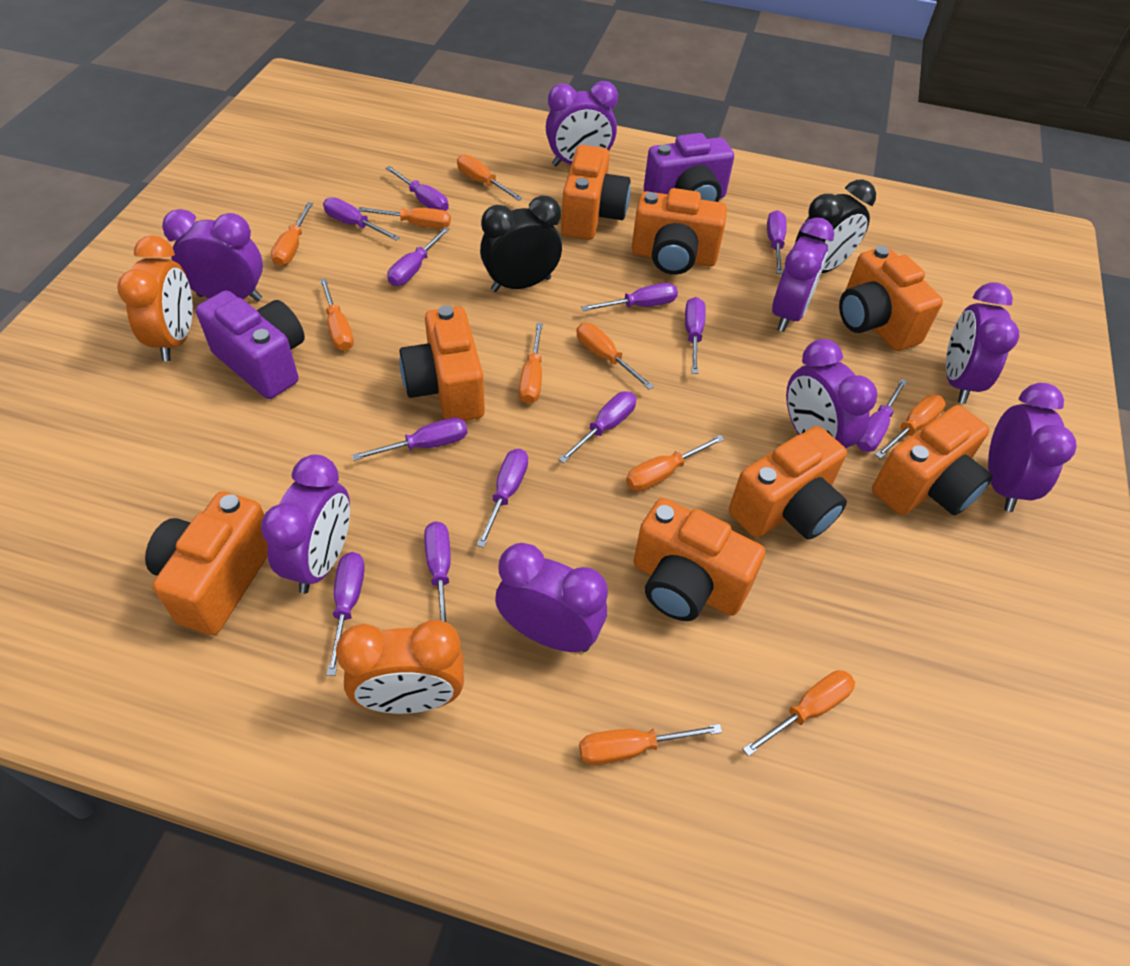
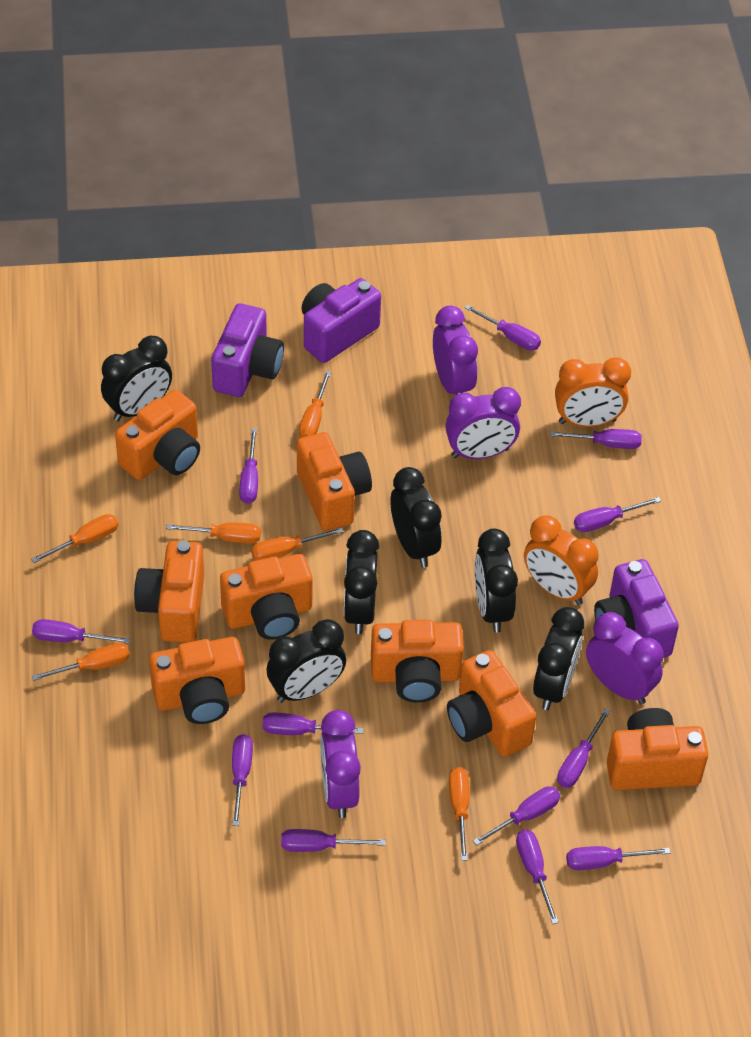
black clock: [480,196,562,292] [795,180,876,273] = 2 -> [101,336,172,421] [266,619,346,703] [344,530,379,634] [391,467,442,568] [474,529,518,632] [533,607,584,710] = 6
orange screwdriver: [271,202,313,266] [320,278,354,351] [358,207,451,229] [457,155,523,201] [519,323,543,404] [576,323,654,390] [579,724,722,765] [626,435,725,491] [743,670,855,756] [875,394,946,459] = 10 -> [31,514,118,563] [32,643,130,681] [166,523,261,544] [251,527,343,560] [299,370,331,438] [449,767,470,861] = 6
purple camera: [196,290,305,399] [644,133,734,202] = 2 -> [211,303,284,397] [301,278,381,363] [594,559,679,658] = 3
purple clock: [162,209,263,301] [261,454,350,594] [495,543,608,652] [546,81,618,166] [772,217,834,332] [786,339,877,448] [946,283,1019,404] [988,383,1077,512] = 8 -> [320,710,361,818] [433,306,478,395] [445,387,521,459] [586,612,664,704] = 4

